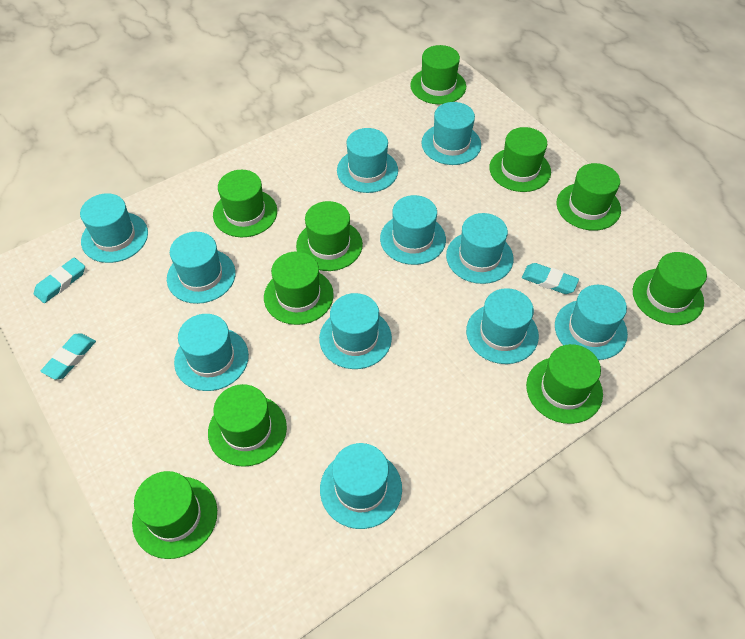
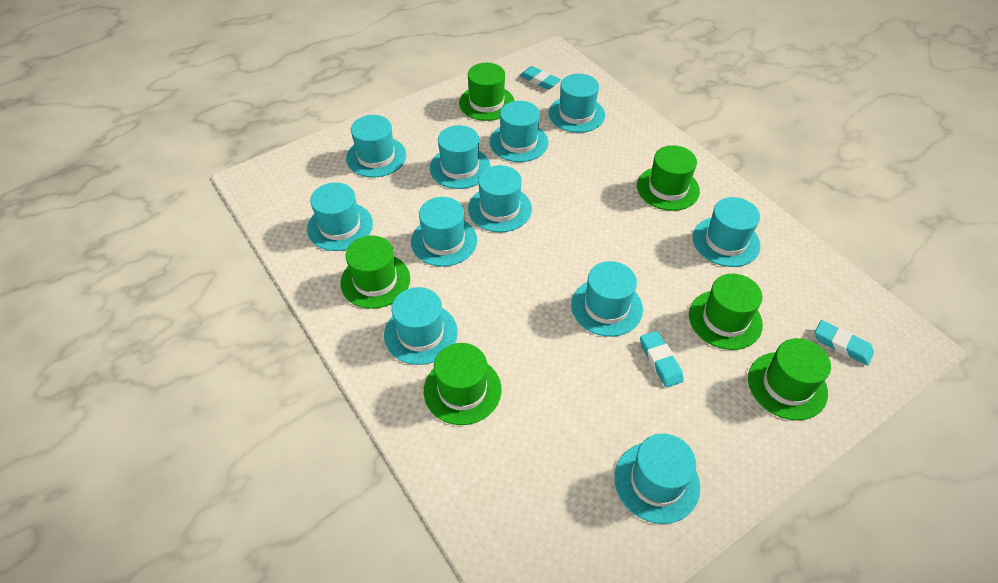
green hat: [132,471,217,559] [208,384,287,467] [213,170,277,237] [264,251,334,325] [296,201,363,271] [410,45,466,104] [489,127,551,192] [526,344,603,424] [556,163,621,231] [633,252,707,325] = 10 -> [340,236,410,309] [424,343,502,425] [459,63,514,121] [637,145,700,211] [689,274,763,350] [748,338,831,420] = 6

